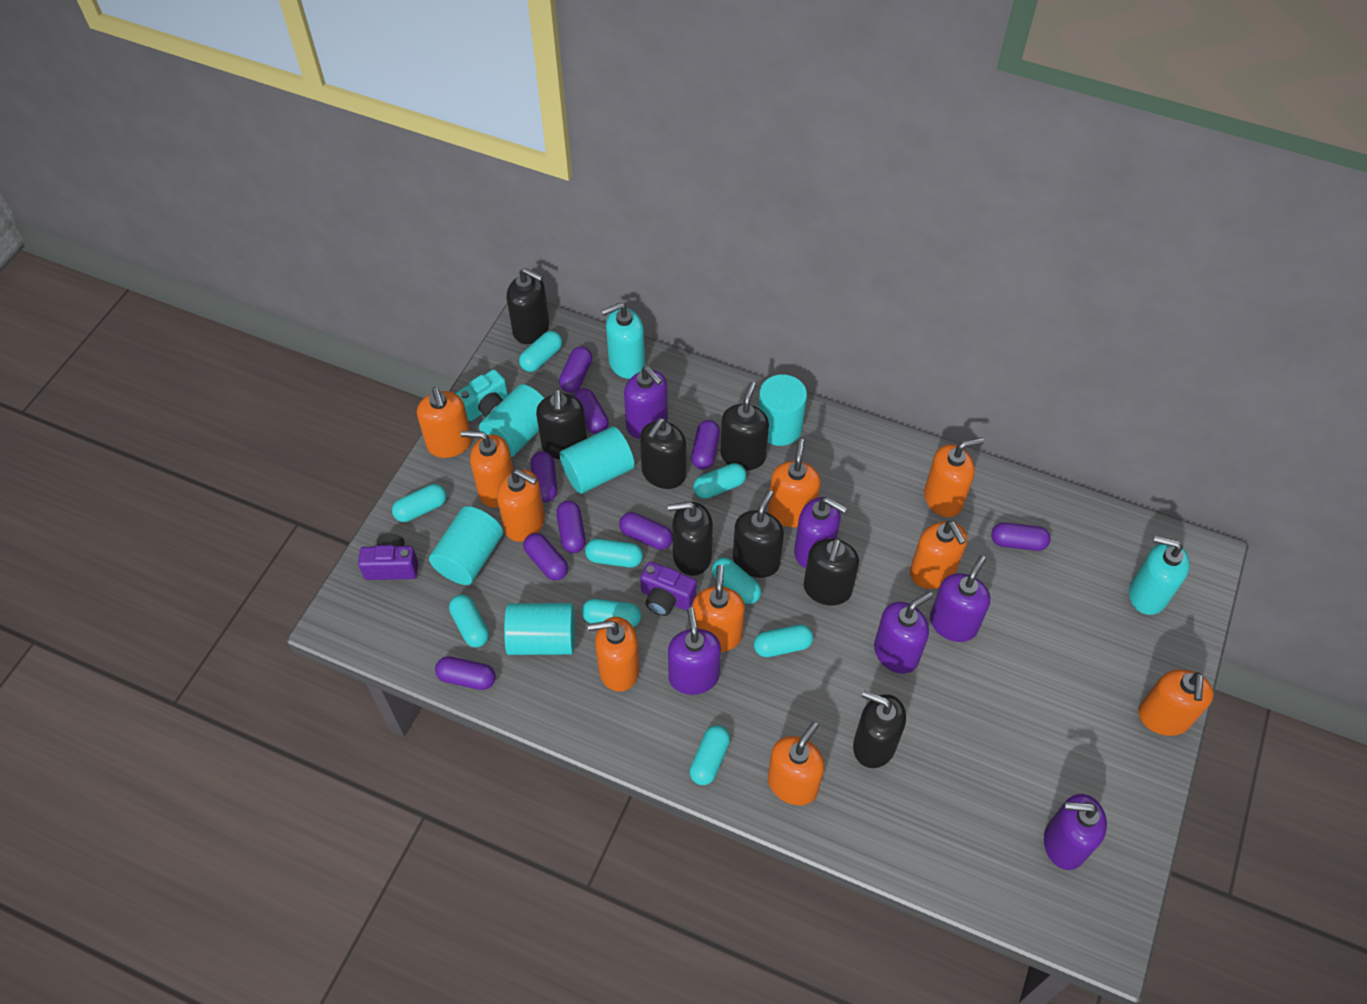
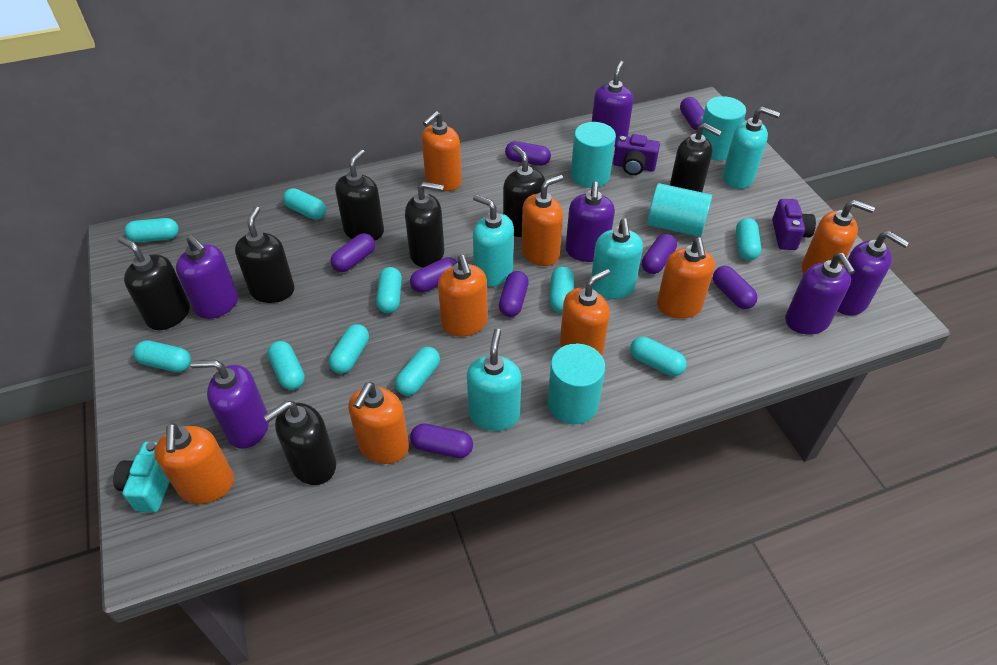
black soap dispenser: [507,268,549,344] [536,389,587,459] [640,418,686,489] [667,502,713,576] [720,382,769,470] [733,490,784,578] [804,538,859,605] [853,690,906,768] = 8 -> [118,236,190,330] [235,206,295,303] [263,401,336,485] [335,149,384,241] [405,182,444,268] [503,145,545,237] [670,123,722,192] = 7
orange soap dispenser: [417,387,472,458] [461,431,514,508] [497,469,545,542] [588,617,640,692] [692,565,745,652] [768,439,821,527] [768,722,824,805] [910,521,967,589] [924,438,984,517] [1138,669,1214,736] = 10 -> [154,423,234,504] [348,382,409,464] [422,111,462,191] [438,255,488,336] [521,175,563,266] [560,269,610,356] [657,238,715,319] [802,200,875,274] = 8
purple capsule: [435,656,496,690] [523,533,568,580] [531,451,557,502] [556,501,586,553] [559,347,592,393] [573,388,609,434] [619,512,673,550] [691,420,720,470] [991,523,1051,551] = 9 -> [331,233,375,272] [410,257,458,293] [410,423,473,458] [499,271,529,317] [505,141,551,166] [642,234,677,274] [680,97,704,130] [713,266,758,309] = 8
turquoise capsule: [392,484,447,522] [449,595,489,647] [519,331,562,372] [582,599,641,627] [585,539,643,568] [689,725,730,785] [693,463,746,499] [712,558,761,604] [754,625,813,657] = 9 -> [124,218,179,242] [133,340,191,372] [267,341,305,390] [283,188,326,220] [329,324,369,374] [376,267,402,313] [395,347,440,396] [549,267,574,313] [630,337,687,376] [736,218,761,261] = 10
turquoise cylinder: [429,506,503,585] [479,384,544,457] [504,603,575,655] [560,426,635,494] [758,374,807,446] = 5 -> [548,343,605,424] [571,122,616,188] [647,183,712,237] [701,96,746,161] = 4
turquoise soap dispenser: [601,303,645,379] [1129,536,1190,615] = 2 -> [467,329,521,431] [473,195,514,287] [591,218,643,299] [723,107,780,189] = 4

